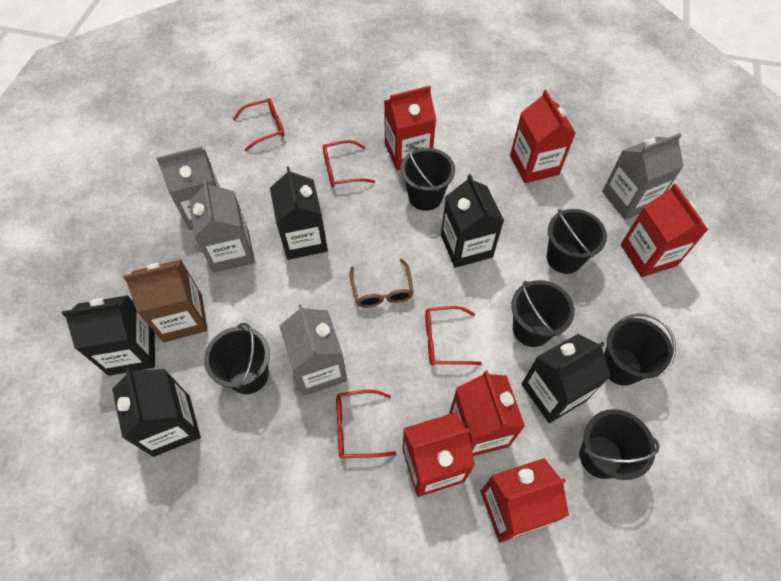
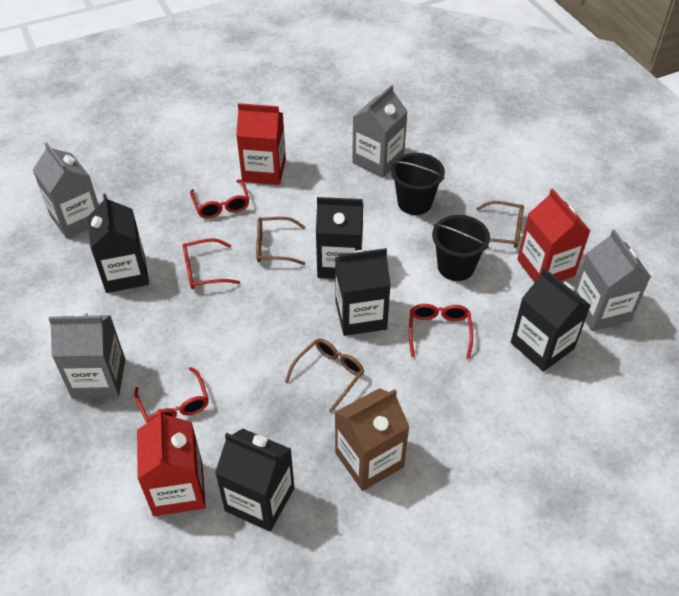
black bucket: [204,323,270,394] [401,146,455,211] [511,280,575,347] [547,209,607,274] [579,409,660,480] [604,314,676,386] = 6 -> [391,153,445,215] [432,215,490,281] = 2
brown glasses: [349,259,414,308] = 1 -> [256,217,305,265] [285,338,364,413] [476,201,524,248] = 3
red carton: [384,86,436,171] [402,412,475,497] [449,370,525,456] [480,458,569,543] [510,90,576,183] [621,184,708,277] = 6 -> [137,409,205,516] [236,103,286,185] [517,189,590,283] = 3

